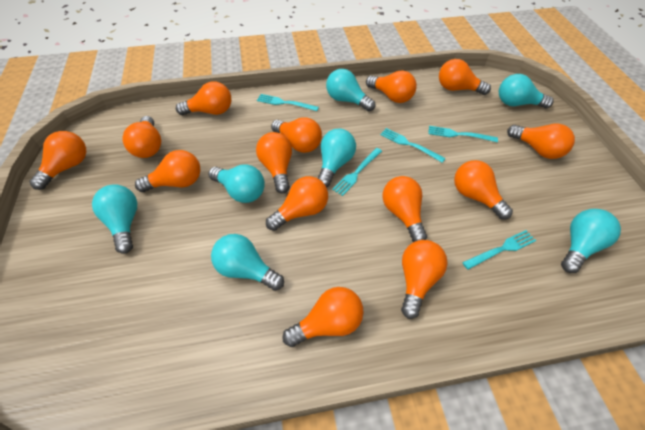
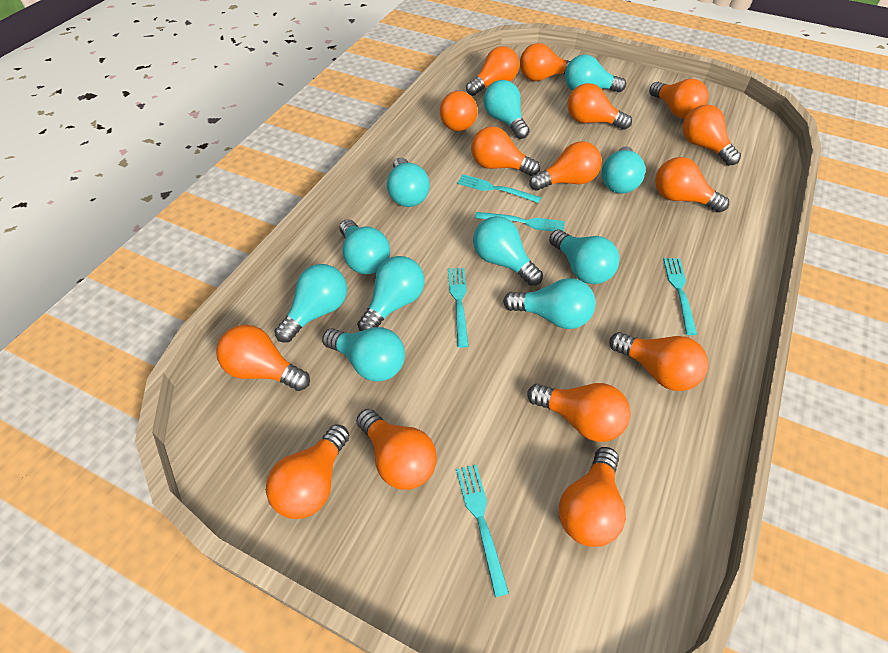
orange light bulb: [30,131,86,190] [122,116,161,158] [135,150,200,192] [176,81,231,115] [256,132,292,193] [266,176,328,231] [271,117,322,153] [282,287,364,347] [366,70,417,103] [383,176,427,242] [401,240,448,319] [439,59,491,95] [454,160,513,219] [507,124,575,159] = 14 -> [216,325,310,391] [266,424,350,519] [356,409,437,490] [440,90,477,131] [466,46,519,96] [471,126,540,176] [520,43,570,81] [527,383,631,442] [529,141,602,191] [558,447,626,547] [567,83,632,130] [609,332,708,391] [649,79,709,119] [655,157,729,213] [683,105,741,165] = 15
turquoise light bulb: [92,184,137,254] [208,164,265,203] [211,234,284,291] [318,129,356,187] [326,69,375,112] [499,74,553,108] [561,209,621,273] = 7 -> [275,264,347,342] [322,327,405,381] [340,219,390,274] [357,256,425,331] [387,158,430,207] [473,216,543,286] [483,80,530,139] [503,278,595,329] [549,229,620,284] [565,55,626,92] [601,146,646,194] = 11

